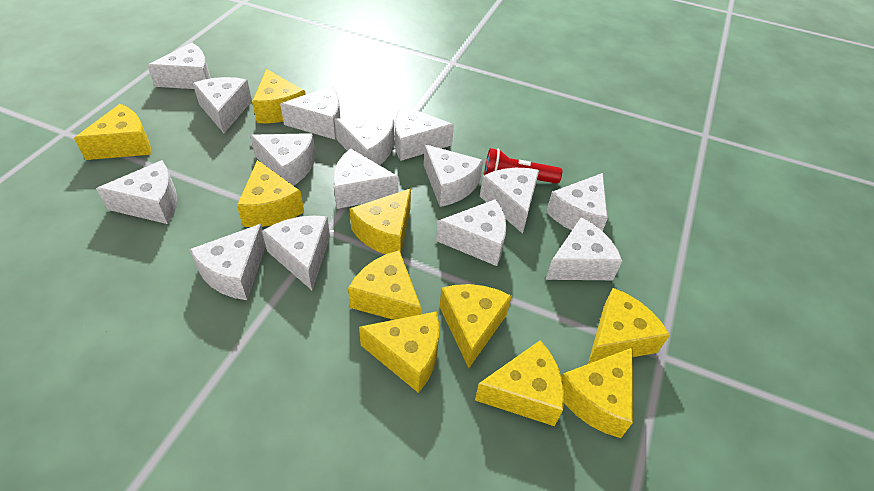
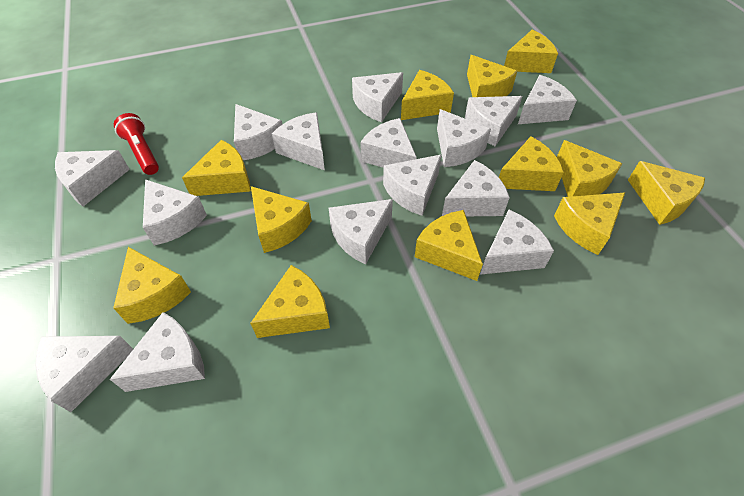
yellow cheese: [74,104,151,160] [237,160,304,227] [252,69,306,123] [348,250,421,320] [349,188,411,254] [359,311,439,393] [440,284,512,368] [475,340,564,426] [562,347,633,438] [588,288,670,364] = 10 -> [113,247,191,324] [182,140,251,196] [250,265,330,338] [251,186,312,253] [401,70,454,120] [415,210,483,281] [467,55,517,97] [499,136,564,191] [504,30,558,73] [554,193,625,255] [557,140,623,197] [628,161,705,225] = 12

